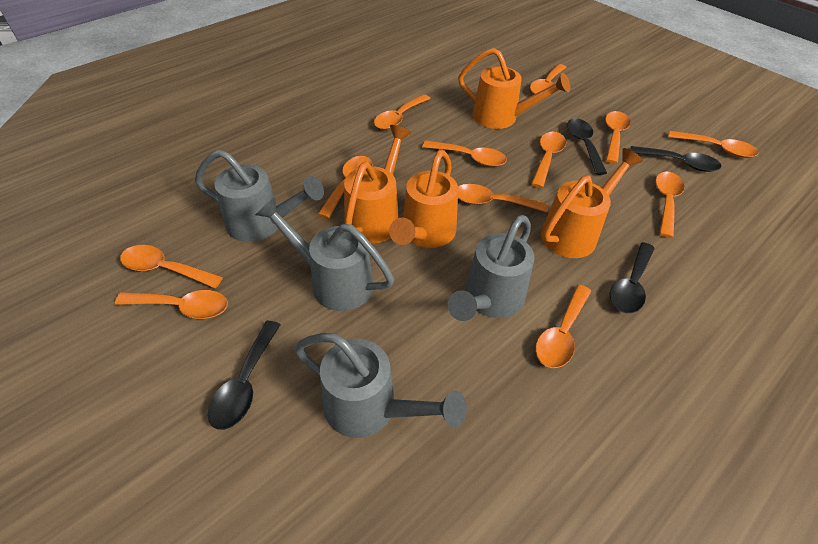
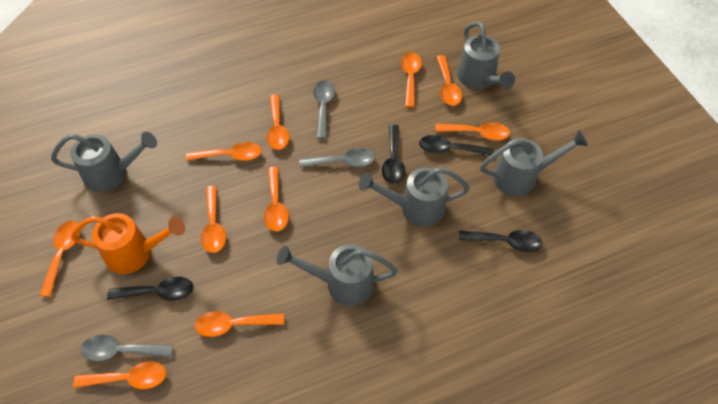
grey spoon: none = 0 -> [81,335,173,362] [299,148,375,168] [313,80,335,139] = 3
grey watering can: [195,149,324,242] [255,197,394,311] [294,333,467,438] [448,215,534,321] = 4 -> [51,132,157,192] [277,244,398,306] [359,167,470,227] [457,21,515,89] [480,130,588,196] = 5
orange spoon: [115,290,228,319] [120,245,223,288] [318,156,372,219] [374,94,431,130] [422,141,507,167] [458,184,548,212] [530,64,567,94] [531,132,566,188] [535,285,591,368] [605,111,630,164] [655,172,684,238] [668,131,759,158] = 12 -> [40,220,80,297] [73,361,166,389] [186,142,262,161] [195,311,284,337] [201,186,226,253] [264,167,289,232] [267,95,289,150] [401,52,422,108] [435,122,510,141] [437,55,462,106] = 10
orange watering can: [344,125,411,243] [389,150,458,248] [458,48,570,129] [541,148,643,258] = 4 -> [71,213,185,274] = 1

